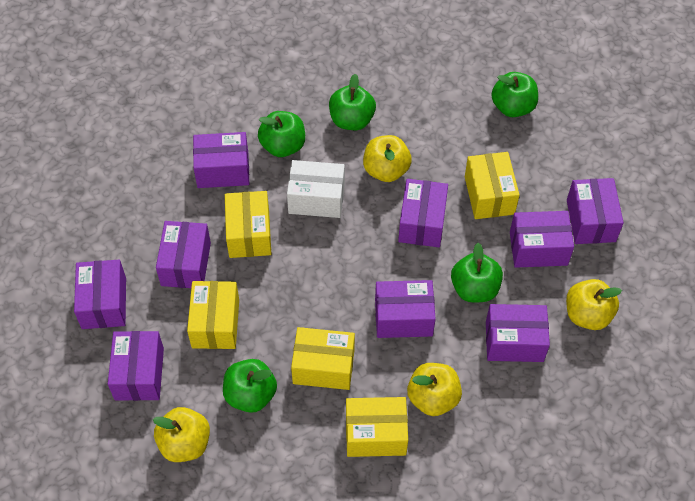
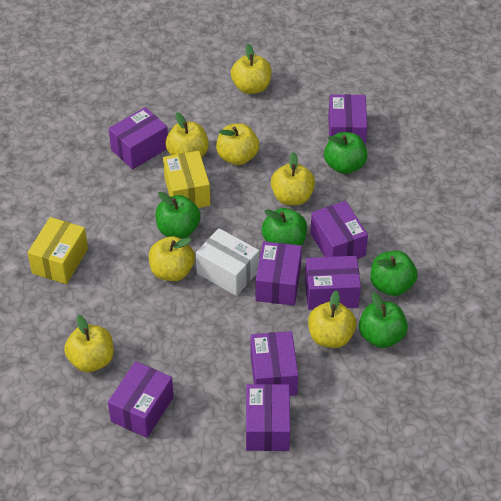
purple box: [74,260,126,329] [108,331,164,401] [156,221,211,288] [193,132,249,188] [375,280,436,338] [398,179,448,247] [486,304,550,362] [510,211,574,268] [567,178,624,244] = 9 -> [108,361,174,438] [109,107,168,169] [246,384,290,451] [251,331,298,396] [256,241,302,306] [305,256,361,310] [310,201,368,259] [328,94,367,146] = 8
yellow apple: [153,407,210,462] [363,135,412,182] [407,363,462,416] [566,279,622,330] = 4 -> [64,315,114,372] [149,236,195,281] [166,112,209,157] [216,123,259,165] [231,44,272,94] [271,152,315,205] [308,290,356,348] = 7
yellow box: [187,281,239,349] [225,191,271,258] [291,327,355,390] [346,397,408,457] [465,152,520,219] = 5 -> [28,217,88,284] [163,151,210,208] = 2

